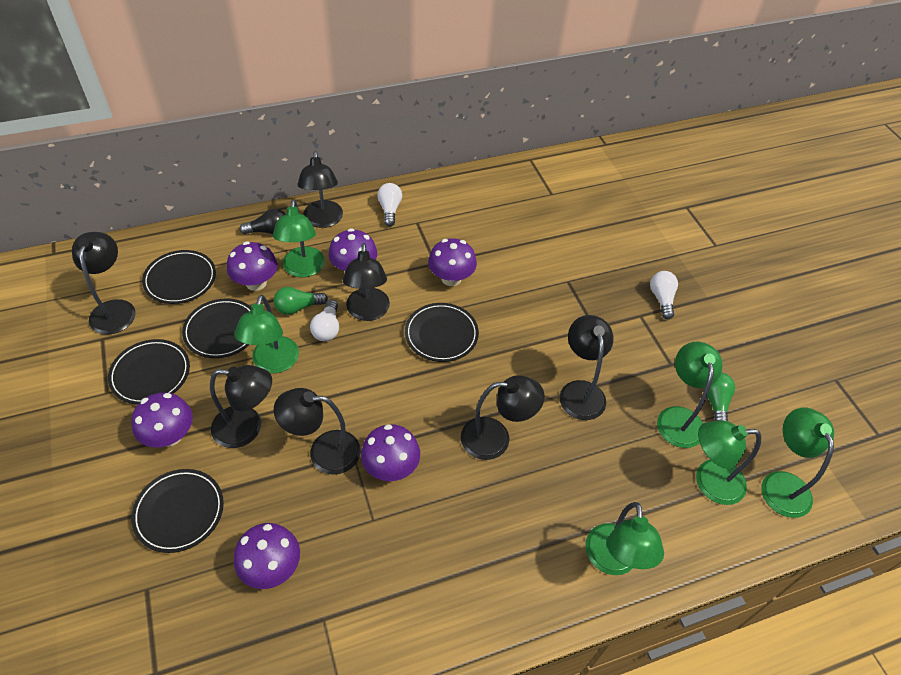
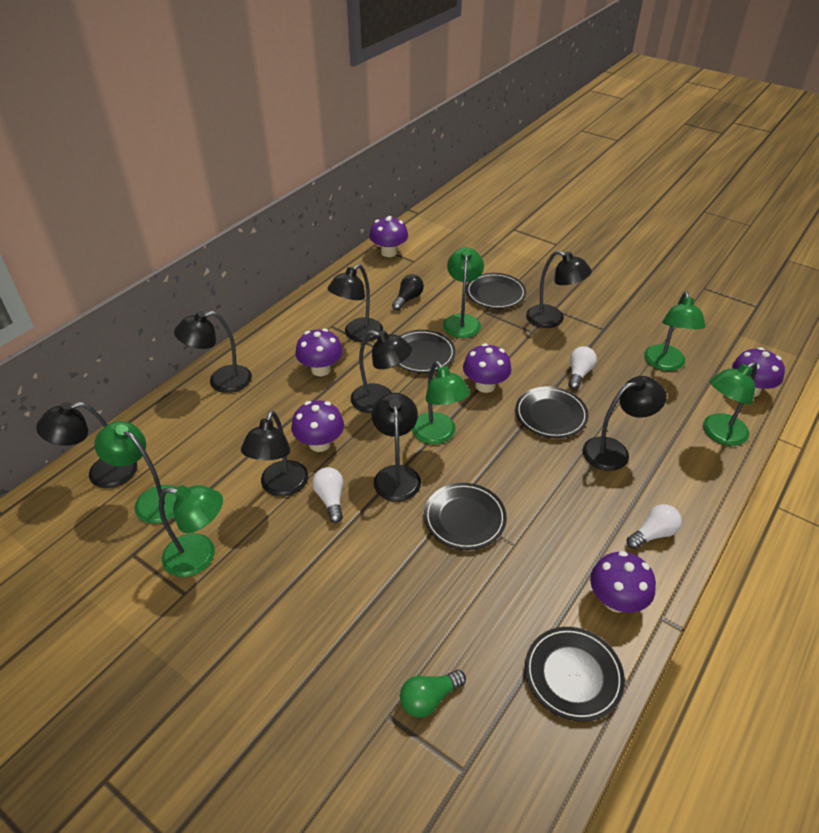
black lamp: [72,232,136,335] [210,365,272,448] [274,388,361,475] [297,151,343,228] [343,243,390,321] [461,375,544,460] [560,315,614,420] = 7 -> [36,402,137,488] [174,311,252,393] [241,411,308,497] [327,264,383,342] [351,330,412,413] [371,393,421,502] [526,250,592,328] [582,376,667,471] = 8
green light bulb: [274,287,328,315] [704,373,735,421] = 2 -> [400,670,466,718] = 1

